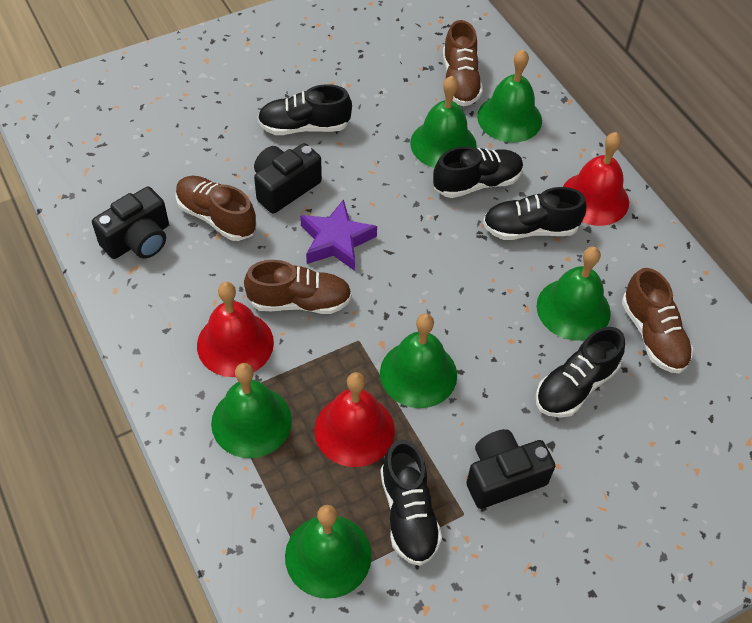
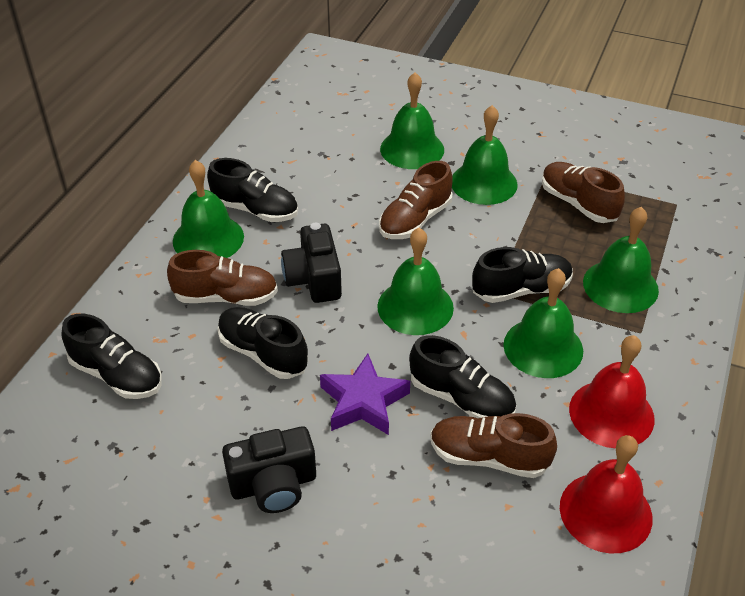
black camera: [92,186,169,259] [254,143,322,214] [466,429,555,509] = 3 -> [222,426,316,513] [281,223,342,303] = 2
red bell: [197,282,274,377] [315,372,395,467] [563,132,629,226] = 3 -> [560,435,653,553] [569,335,655,449] = 2

